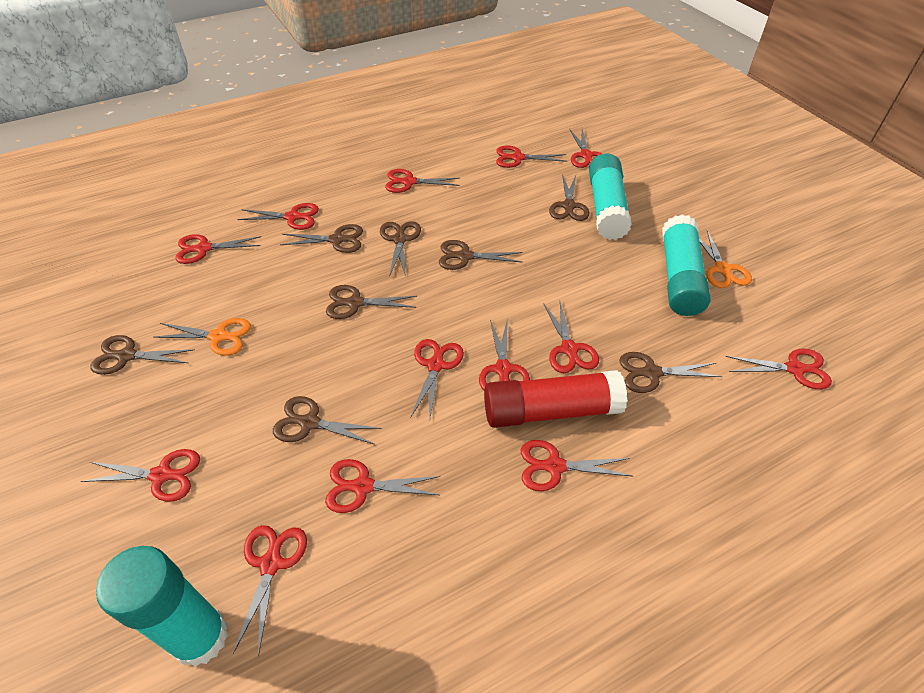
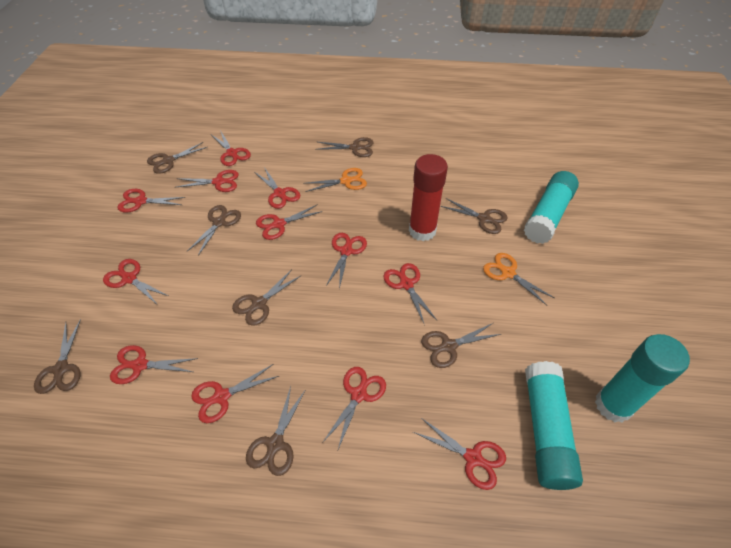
red scissors: [81,449,200,502] [175,234,261,264] [233,525,307,656] [237,203,319,230] [325,459,441,513] [385,169,460,193] [411,339,464,418] [479,319,530,390] [496,146,567,168] [521,440,632,491] [543,302,599,373] [570,129,602,168] [726,348,832,389] = 13 -> [103,259,168,305] [110,345,198,384] [117,189,186,213] [176,170,239,192] [191,364,279,423] [212,130,251,166] [256,167,300,209] [256,204,323,240] [322,367,386,449] [326,233,367,289] [383,263,437,323] [413,418,506,490] = 12

